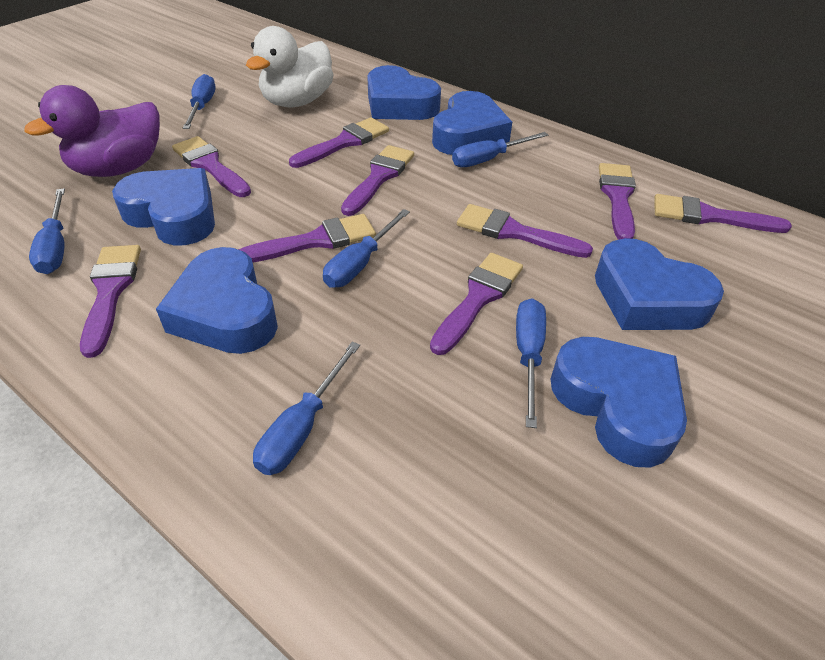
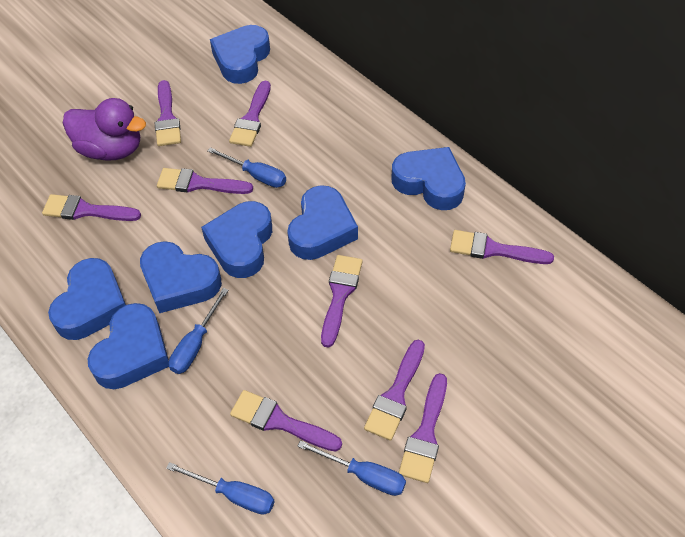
blue heart: [112,168,215,245] [156,247,278,354] [367,65,441,120] [432,91,512,155] [551,337,687,468] [595,238,724,330] = 6 -> [48,258,126,340] [88,303,169,389] [140,241,222,313] [201,201,272,278] [210,25,270,84] [287,185,358,260] [391,147,466,210] = 7
blue screwdriver: [29,188,65,274] [183,74,216,129] [253,342,360,475] [323,209,410,288] [452,132,548,167] [516,298,546,428] = 6 -> [166,462,275,515] [169,288,228,374] [207,147,286,188] [297,440,406,496] = 4
white duck: [246,26,334,107] = 1 -> none = 0

